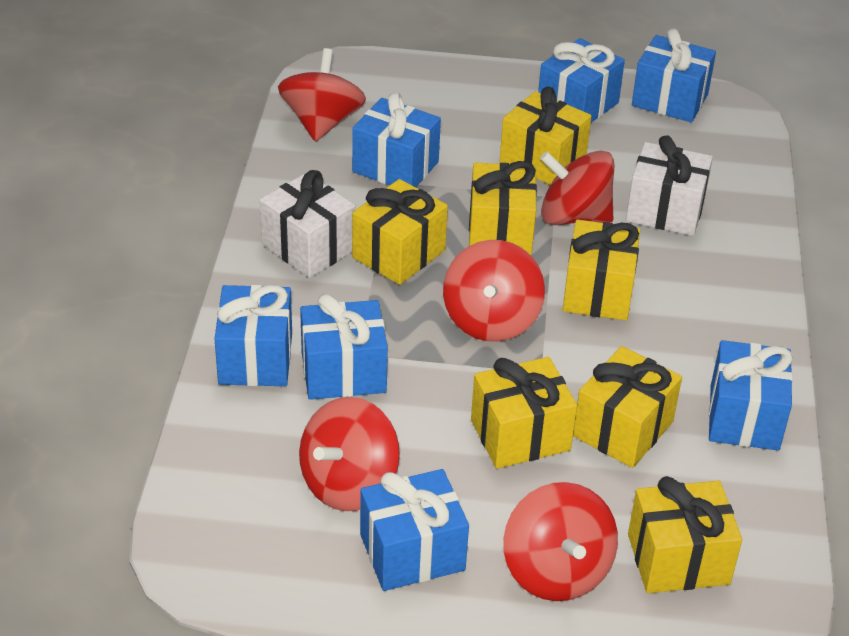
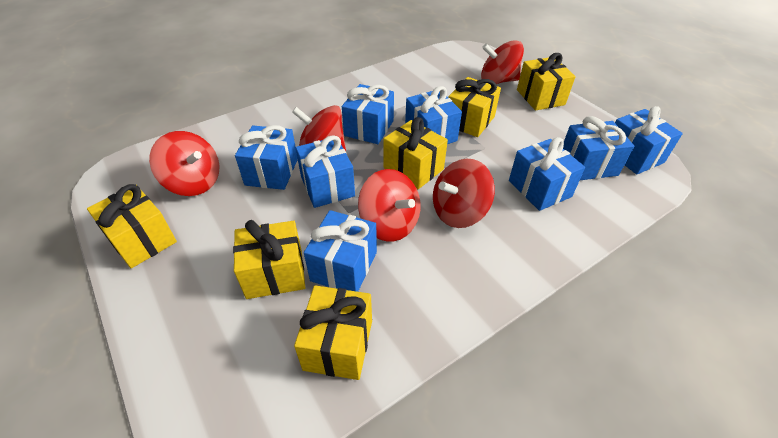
blue gift: [214,285,292,386] [300,294,388,400] [352,92,441,187] [360,469,469,591] [538,38,625,123] [632,28,716,122] [709,340,793,451] = 7 -> [235,125,298,190] [296,135,355,208] [304,210,377,292] [342,84,394,144] [405,86,462,144] [509,137,585,211] [563,116,634,180] [615,106,683,174] = 8
white gift: [260,170,356,278] [626,135,713,236] = 2 -> none = 0
yellow gift: [352,179,448,285] [469,161,537,255] [471,357,577,469] [500,87,591,185] [563,219,640,320] [573,346,682,468] [628,476,742,593] = 7 -> [87,184,177,268] [233,220,305,299] [294,285,372,380] [383,117,448,189] [448,77,501,137] [517,53,576,111] = 6

